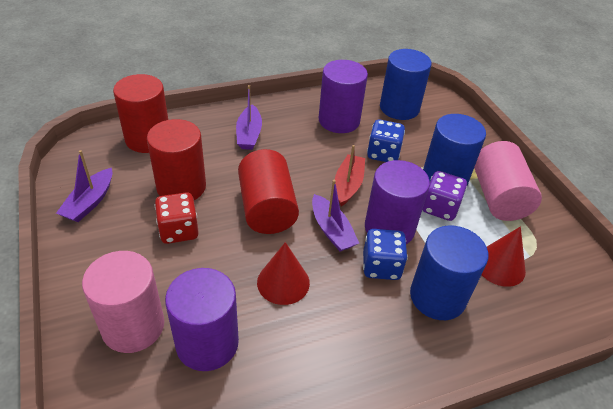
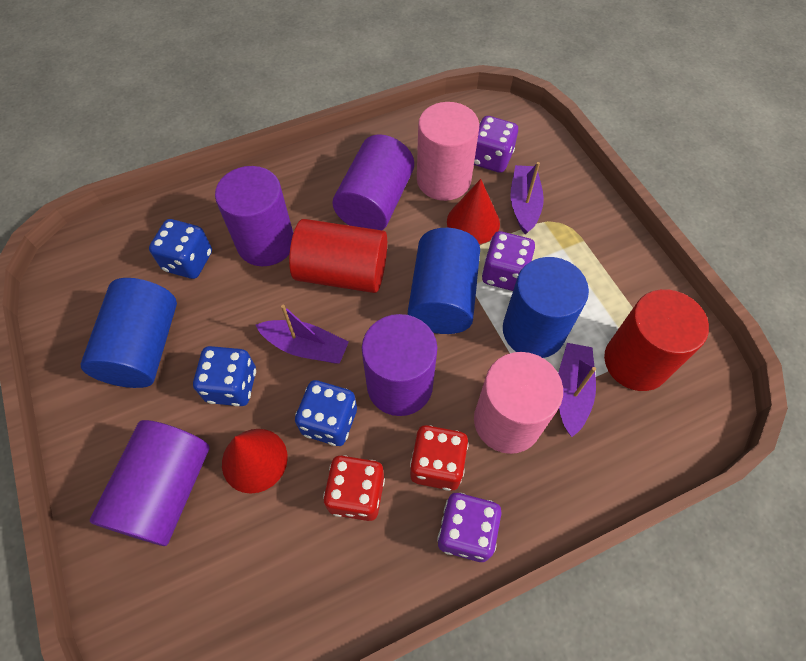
blue dice: [363,229,408,280] [367,119,405,162] = 2 -> [149,219,212,279] [193,346,256,406] [295,380,357,446] = 3
purple cylinder: [165,268,239,371] [319,60,368,133] [365,160,430,244] = 3 -> [90,420,209,546] [215,166,293,266] [333,134,414,230] [362,314,437,416] = 4
purple dice: [422,171,467,221] = 1 -> [437,493,502,562] [474,116,518,173] [482,231,535,291] = 3
red boat: [335,145,365,206] = 1 -> none = 0
red cylinder: [113,74,168,153] [147,119,206,200] [238,149,299,234] = 3 -> [289,219,387,293] [604,289,709,391] = 2
red dice: [155,192,199,244] = 1 -> [323,455,385,521] [410,425,469,491] = 2

